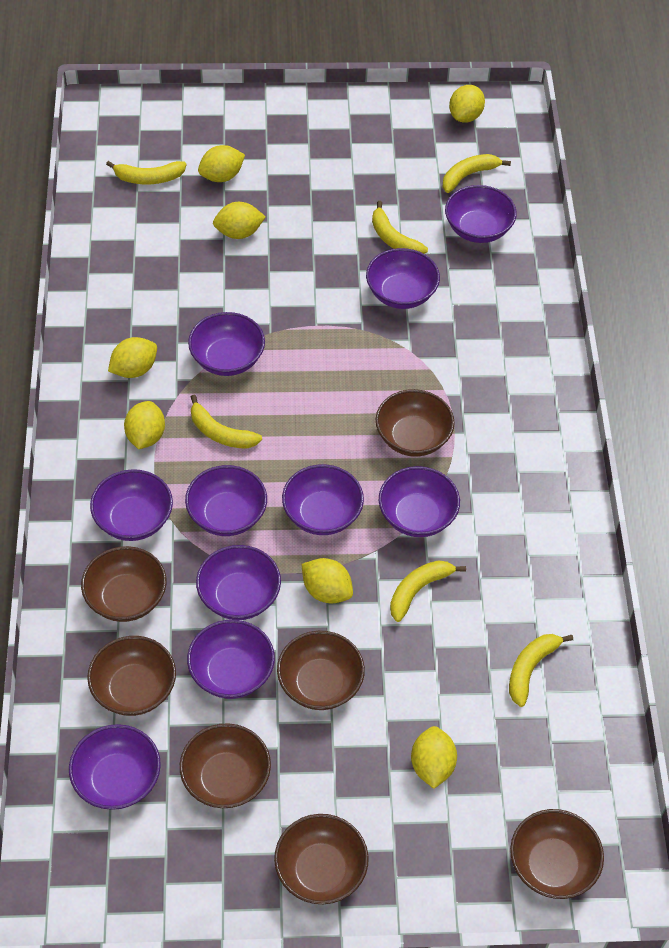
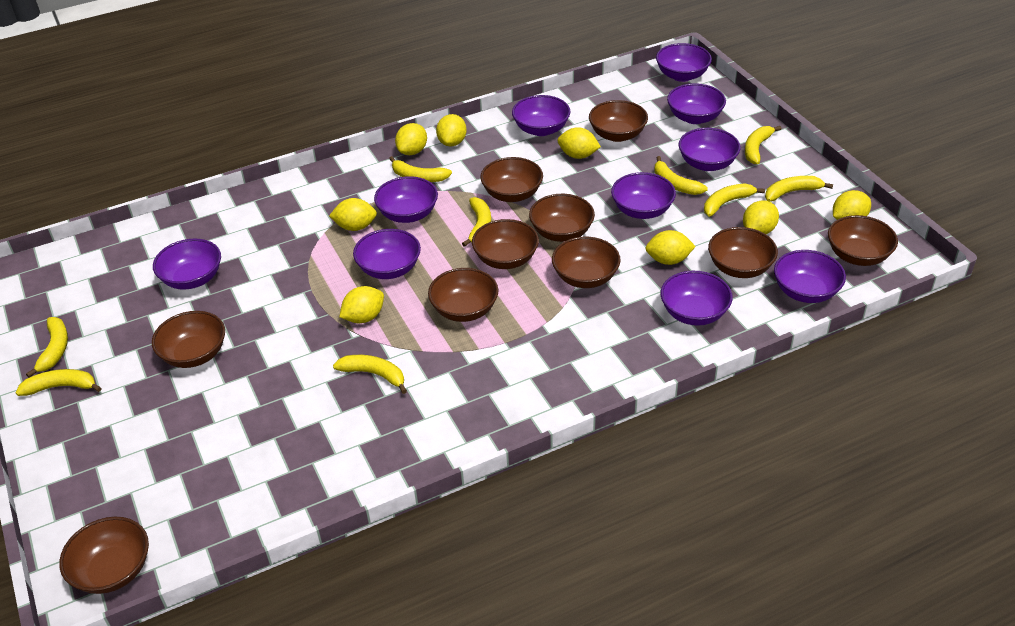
brown bowl: [81,546,166,622] [87,636,176,716] [180,723,271,808] [274,814,369,904] [277,631,365,710] [376,389,455,457] [510,809,604,899] = 7 -> [59,517,149,594] [152,311,225,368] [428,268,498,322] [472,219,539,269] [480,157,543,202] [529,194,595,242] [552,237,621,288] [589,100,648,142] [708,227,778,278] [828,215,898,266] = 10
yellow banana: [106,161,186,184] [191,395,262,449] [372,201,428,254] [390,561,466,622] [443,154,511,193] [509,634,573,707] = 6 -> [15,369,101,396] [26,317,68,377] [333,355,407,394] [389,156,452,182] [462,197,491,247] [654,156,708,195] [704,183,765,217] [745,126,781,164] [765,176,833,202] = 9
yellow lemon: [108,337,157,378] [124,401,165,449] [198,145,245,182] [213,202,266,239] [302,558,353,604] [411,726,457,789] [449,85,485,123] = 7 -> [329,198,377,231] [339,286,384,323] [395,123,427,155] [436,114,467,146] [558,127,601,159] [645,230,696,265] [743,201,779,234] [833,190,871,220] = 8

